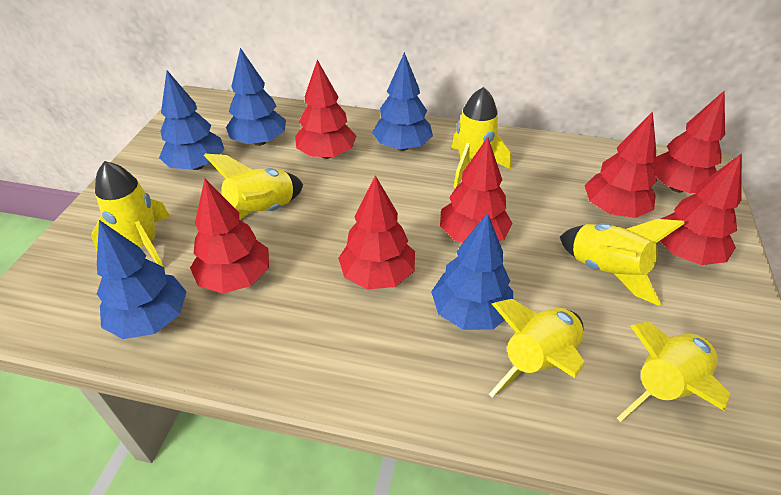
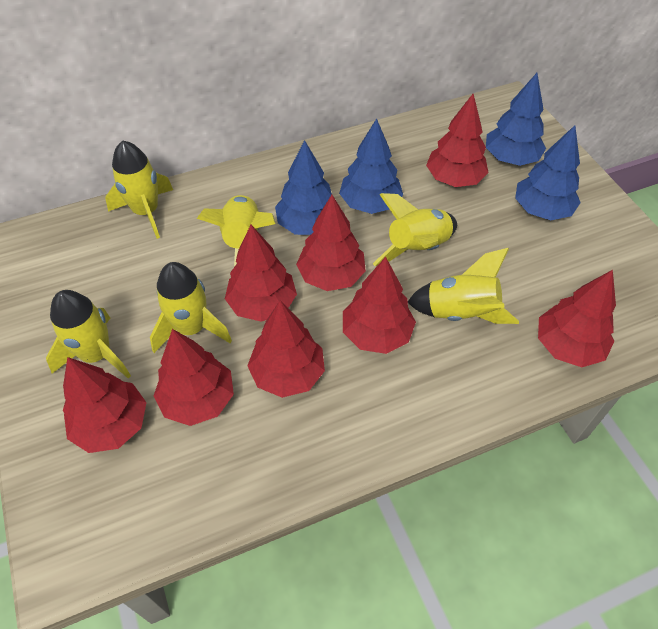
blue tree: [97,220,187,339] [159,70,224,170] [226,48,286,146] [372,52,433,151] [431,213,513,330] = 5 -> [275,140,332,235] [339,118,403,214] [486,73,546,166] [515,125,581,220] = 4
red tree: [190,179,269,294] [295,60,356,159] [338,175,415,290] [440,137,513,243] [584,111,657,218] [652,90,725,193] [660,153,742,265] = 7 -> [63,357,147,453] [154,329,234,426] [225,225,297,322] [247,301,325,398] [296,195,366,291] [343,257,416,354] [426,94,489,187] [538,270,616,367] = 8

